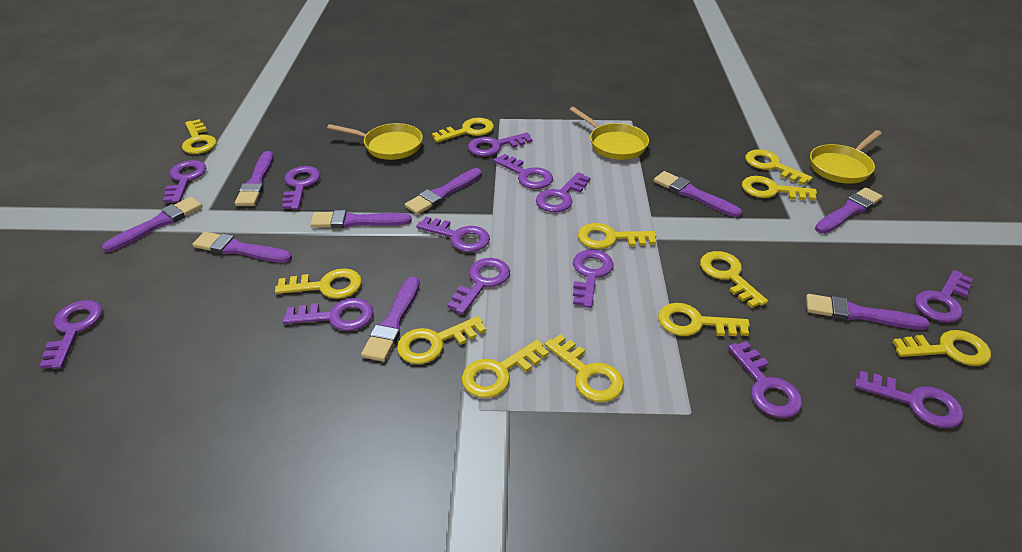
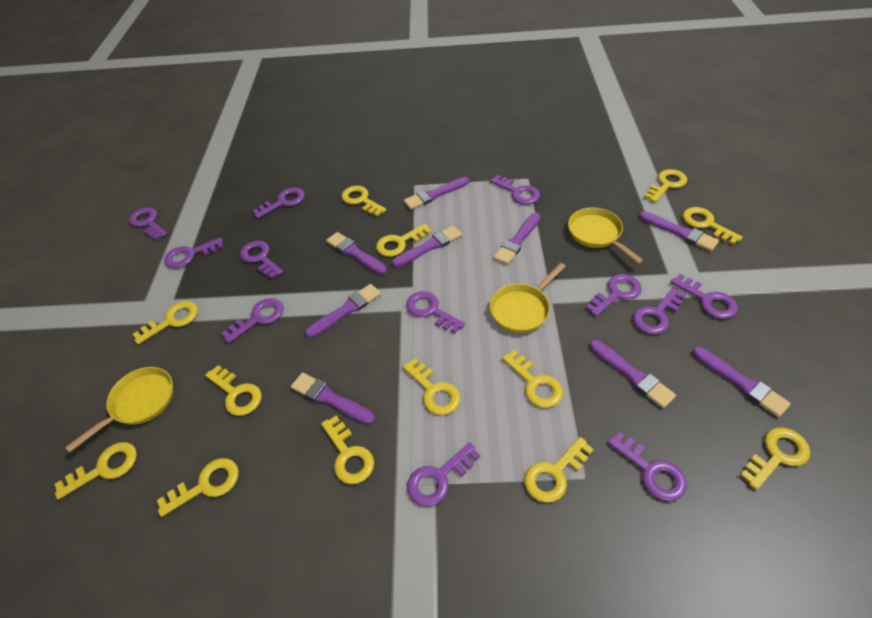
purple key: [39,300,103,369] [163,160,206,203] [282,166,320,210] [283,298,374,331] [416,217,490,252] [448,258,510,315] [468,133,532,156] [494,154,553,189] [536,172,590,212] [573,250,614,308] [728,341,802,418] [855,371,964,428] [915,270,973,323] = 13 -> [129,207,167,240] [164,237,224,268] [221,298,284,343] [240,241,283,279] [252,187,305,218] [406,291,465,333] [407,442,480,506] [490,175,540,205] [585,274,642,317] [608,431,687,501] [633,287,686,335] [670,274,738,319] = 12
yellow key: [182,119,217,154] [275,268,362,299] [397,316,486,364] [432,118,494,143] [462,340,549,398] [545,334,624,402] [578,223,656,249] [658,303,750,336] [700,251,768,308] [742,176,817,200] [745,149,813,185] [892,330,991,366] = 12 -> [55,442,137,500] [133,301,198,345] [157,458,239,517] [205,365,262,416] [321,416,374,484] [341,186,386,216] [376,224,432,257] [403,358,460,415] [502,350,563,408] [524,437,594,503] [644,169,687,203] [683,207,743,245] [740,428,810,490] = 13

